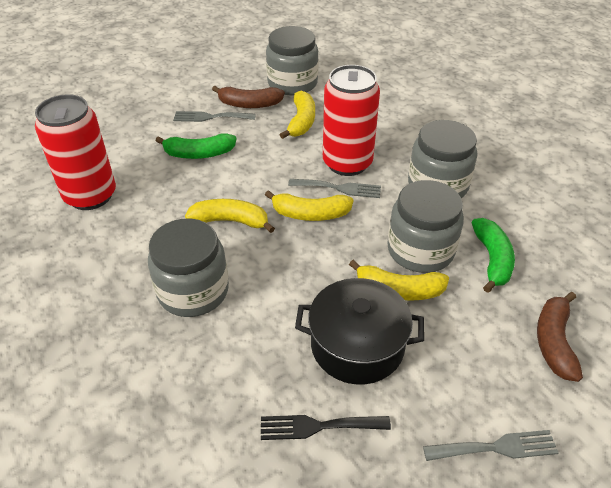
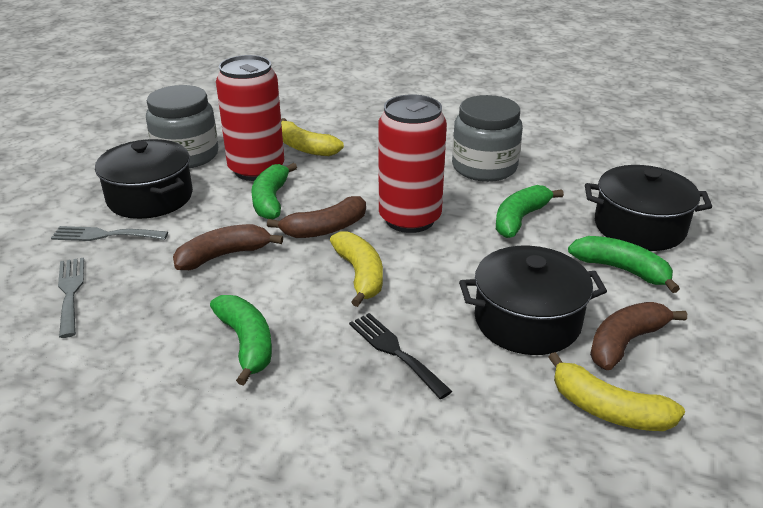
black pot: [295,278,424,385] = 1 -> [95,139,193,219] [459,246,607,355] [585,165,712,251] = 3
brown banana: [212,86,285,108] [537,292,583,382] = 2 -> [173,224,283,270] [267,196,366,238] [590,302,687,370] = 3
green banana: [156,133,236,159] [472,218,515,293] = 2 -> [210,295,272,385] [251,163,297,219] [496,185,564,238] [568,236,680,293] = 4
grey fork: [173,111,256,122] [288,179,381,198] [423,430,558,461] = 3 -> [51,226,168,241] [58,258,84,338] = 2
grey jar: [148,218,229,317] [266,26,319,96] [387,180,464,273] [408,120,477,198] = 4 -> [146,85,218,168] [452,95,523,182] = 2
yellow banana: [185,199,275,233] [265,190,354,221] [280,91,315,139] [349,260,449,301] = 4 -> [281,118,344,156] [330,231,383,307] [548,352,685,431] = 3

